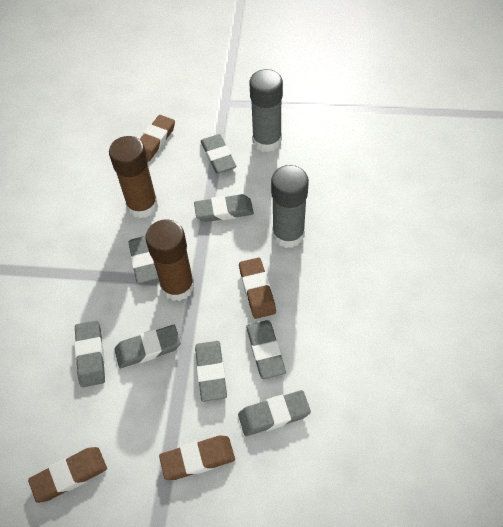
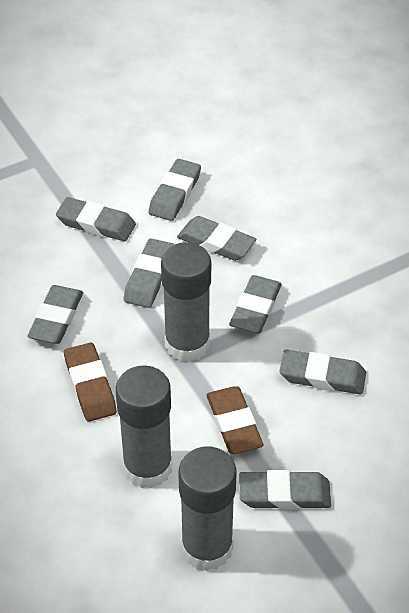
brown eraser: [28,447,107,503] [139,115,175,162] [159,436,235,480] [239,258,276,319] = 4 -> [64,343,117,422] [206,386,263,454] = 2
brown glue stick: [109,136,158,218] [145,219,195,301] = 2 -> none = 0
grey glue stick: [249,69,283,152] [271,165,309,248] = 2 -> [116,366,172,488] [161,242,211,362] [178,447,236,571] = 3

